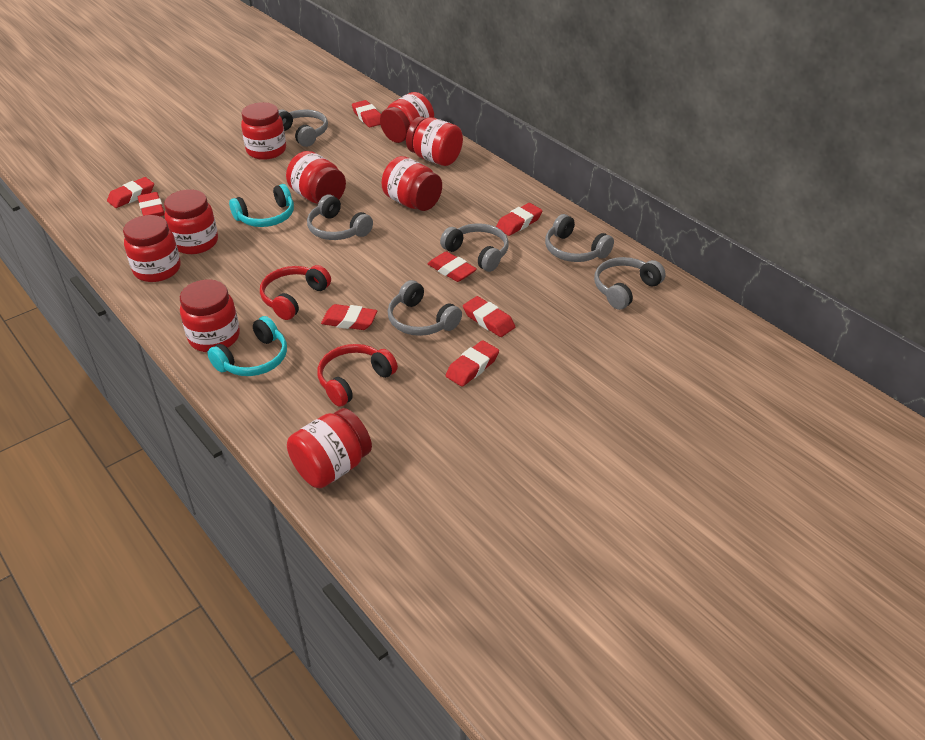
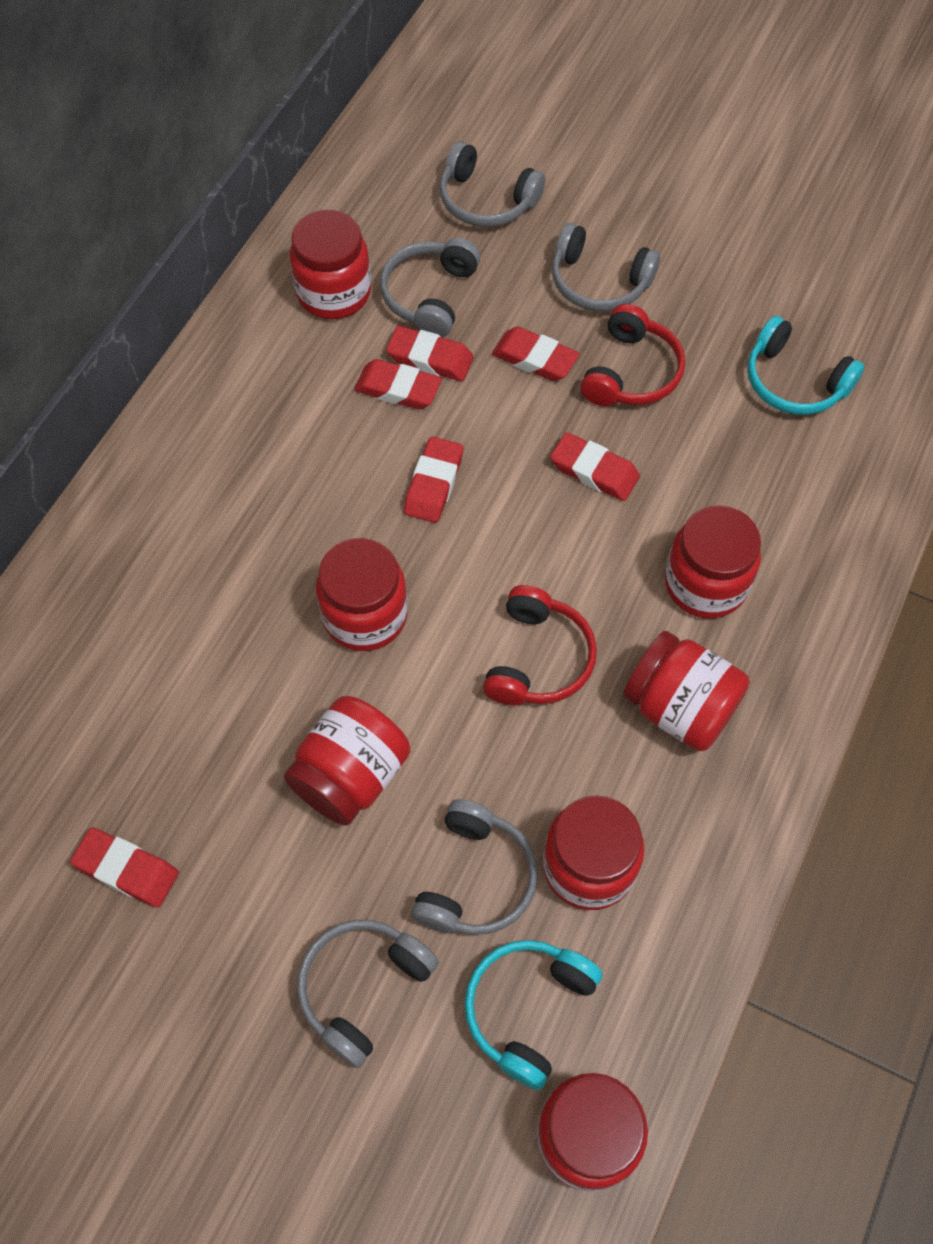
grey headphones: [278,109,328,147] [307,194,373,240] [388,280,462,336] [440,223,509,272] [545,214,614,262] [594,257,666,310] = 6 -> [297,920,439,1068] [380,238,480,337] [411,799,538,935] [439,141,545,227] [552,223,660,311] = 5
red eraser: [107,177,154,208] [138,192,165,216] [321,304,377,330] [352,100,381,127] [428,251,477,282] [446,340,499,387] [463,296,515,337] [496,203,542,236] = 8 -> [70,827,179,908] [354,359,442,409] [386,326,474,381] [404,437,463,523] [492,327,579,381] [550,432,640,501] = 6
red jar: [123,215,181,282] [164,189,218,254] [180,280,240,352] [241,102,286,160] [286,151,346,203] [287,408,372,488] [380,92,434,143] [382,156,442,211] [406,117,463,166] = 9 -> [284,696,410,826] [290,210,371,319] [316,538,408,651] [537,1073,648,1191] [543,795,644,910] [623,631,750,751] [665,505,761,619] = 7

